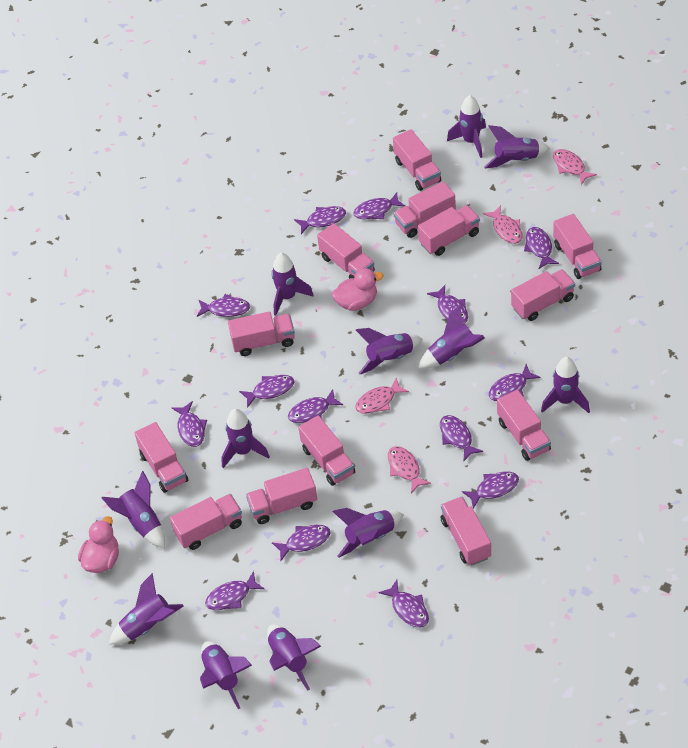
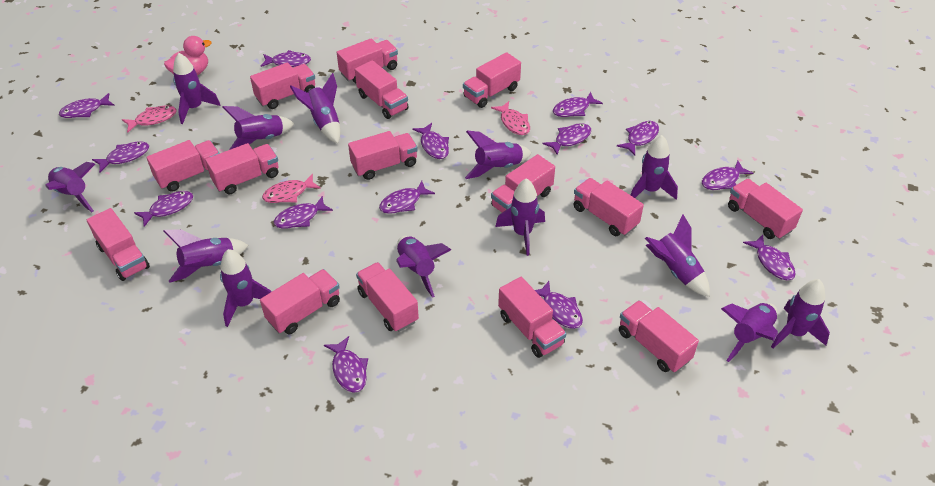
pink duck: [78,516,119,573] [332,268,383,311] = 2 -> [164,36,211,75] = 1
pink fish: [355,378,409,414] [388,446,431,493] [483,205,522,244] [553,149,597,185] = 4 -> [122,106,177,133] [262,174,321,203] [491,101,530,135] = 3
pink truck: [135,422,188,493] [170,494,242,550] [228,312,295,356] [246,468,317,524] [298,415,355,486] [317,223,375,279] [393,129,441,191] [393,181,456,238] [418,205,480,256] [441,496,491,565] [497,390,551,461] [511,269,575,321] [553,214,602,279] = 13 -> [87,208,150,281] [147,140,220,192] [205,143,279,194] [250,62,315,109] [260,269,340,334] [337,38,398,83] [348,131,418,180] [355,60,409,119] [356,262,419,332] [463,52,521,108] [491,154,555,213] [498,277,566,358] [574,178,644,236] [619,300,699,373] [728,179,803,239] = 15
purple rocket: [102,471,165,549] [109,573,184,645] [200,641,252,709] [221,409,270,468] [267,624,321,691] [271,252,314,316] [333,508,404,558] [356,328,422,375] [418,305,485,369] [447,95,486,158] [484,125,550,169] [541,357,590,413] = 12 -> [46,162,95,212] [163,229,249,283] [173,53,221,124] [220,249,271,327] [222,106,295,150] [290,73,340,144] [396,236,451,298] [465,130,531,179] [495,178,545,256] [631,135,678,200] [645,214,710,297] [721,303,778,362] [771,279,830,348] = 13

